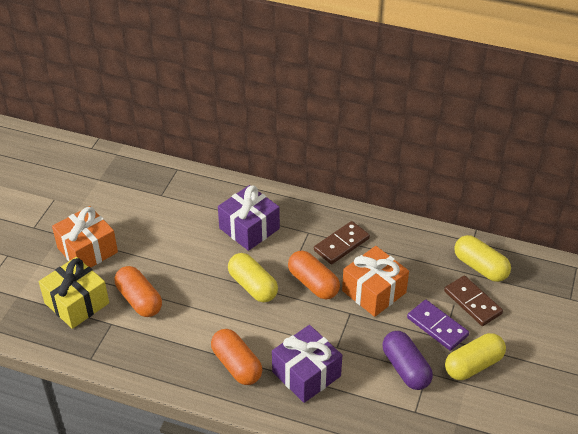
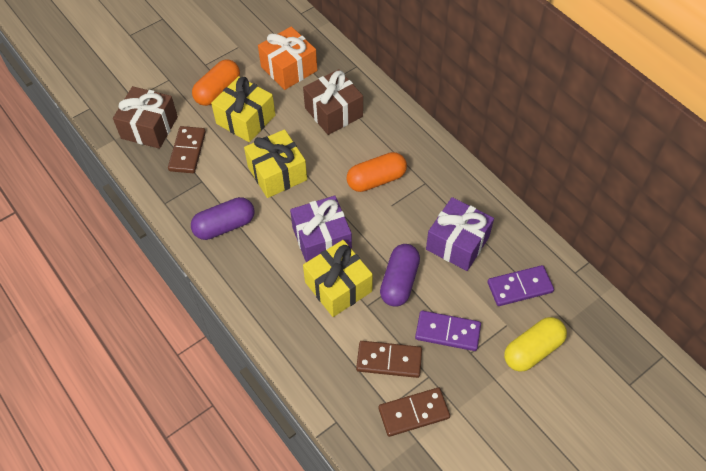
brown domino: [314,221,370,264] [444,276,503,326] = 2 -> [168,126,206,173] [356,341,422,378] [378,387,450,437] = 3
brown gift: none = 0 -> [113,86,178,149] [303,69,363,135] = 2
orange capsule: [115,266,162,317] [211,329,262,385] [288,250,340,299] = 3 -> [192,59,240,106] [347,152,407,192] = 2
orange gift: [52,206,118,268] [342,246,409,317] = 2 -> [258,26,317,90] = 1
purple capsule: [382,331,433,390] = 1 -> [191,197,255,240] [380,244,420,307] = 2
purple domino: [407,300,469,351] = 1 -> [415,311,481,351] [487,265,554,306] = 2
yellow capsule: [228,253,278,302] [445,333,506,380] [454,235,511,282] = 3 -> [504,317,567,372] = 1
yellow gift: [39,257,109,329] = 1 -> [211,76,275,142] [244,129,307,198] [303,240,373,317] = 3

